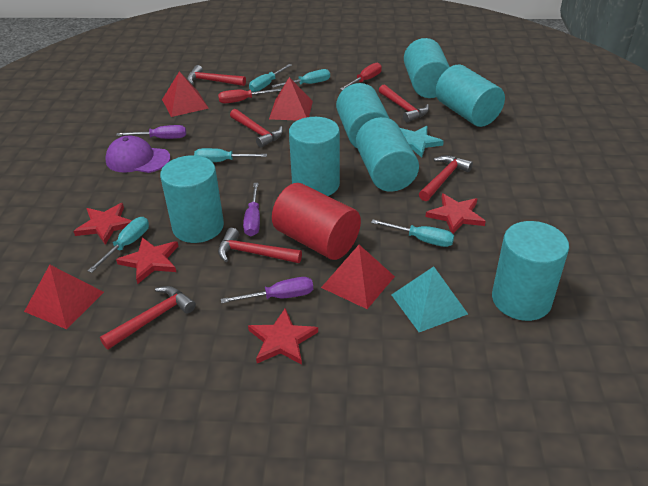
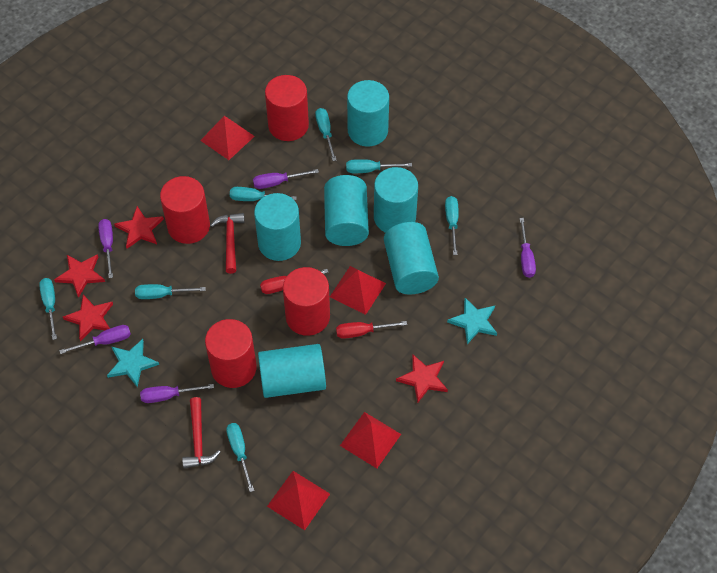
purple cap: [105,136,170,173] = 1 -> none = 0
purple screwdriver: [116,125,186,139] [221,277,313,303] [243,183,260,236] = 3 -> [59,325,131,354] [98,219,113,278] [140,384,214,403] [253,169,319,189] [520,218,536,278] = 5
red cylinder: [272,183,361,260] = 1 -> [160,176,210,244] [205,319,257,388] [265,75,309,141] [283,267,330,336] = 4
red hammer: [100,286,196,350] [187,65,246,86] [218,228,302,263] [230,109,283,148] [379,85,429,122] [419,155,473,201] = 6 -> [182,397,220,469] [210,213,245,274] = 2
turquoise cylinder: [160,155,224,243] [289,117,340,196] [336,83,390,148] [356,117,419,192] [404,38,450,98] [436,65,505,127] [492,221,569,321] = 7 -> [254,193,301,261] [258,344,326,398] [324,175,369,246] [347,80,389,146] [374,167,418,233] [384,222,439,295] = 6
turquoise pyramid: [391,266,468,332] = 1 -> none = 0
turquoise screwdriver: [88,217,149,273] [194,148,267,162] [249,64,292,92] [272,69,330,88] [371,220,454,247] = 5 -> [39,278,57,340] [135,284,206,299] [226,423,254,492] [230,187,297,201] [315,108,336,161] [346,159,412,173] [445,196,459,255] = 7
turquoise star: [400,126,444,157] = 1 -> [107,339,159,387] [447,298,497,344] = 2

